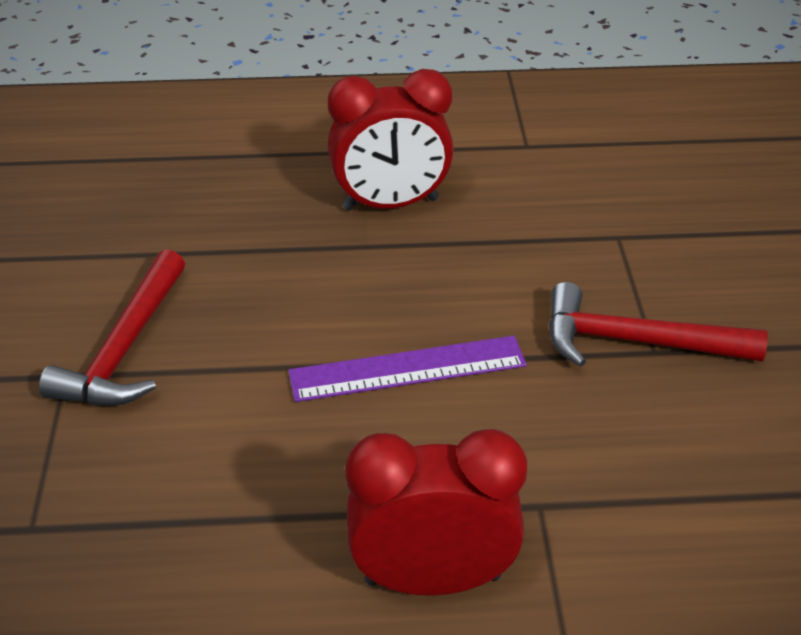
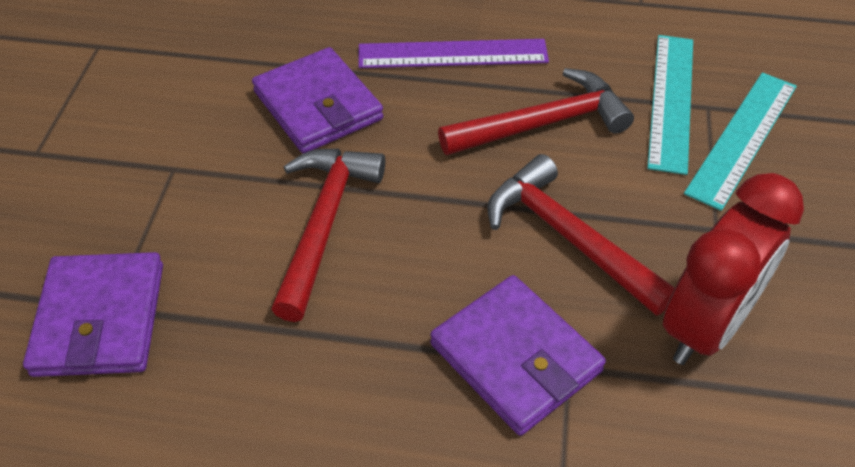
purple wallet: none = 0 -> [23,252,163,377] [252,47,383,154] [430,275,606,436] = 3
red clock: [328,69,454,211] [345,429,527,596] = 2 -> [663,173,804,365] = 1
red hammer: [39,249,185,406] [549,282,768,367] = 2 -> [271,149,385,322] [438,68,634,155] [487,154,675,316] = 3
turquoise ruler: none = 0 -> [647,35,693,175] [684,72,797,211] = 2

